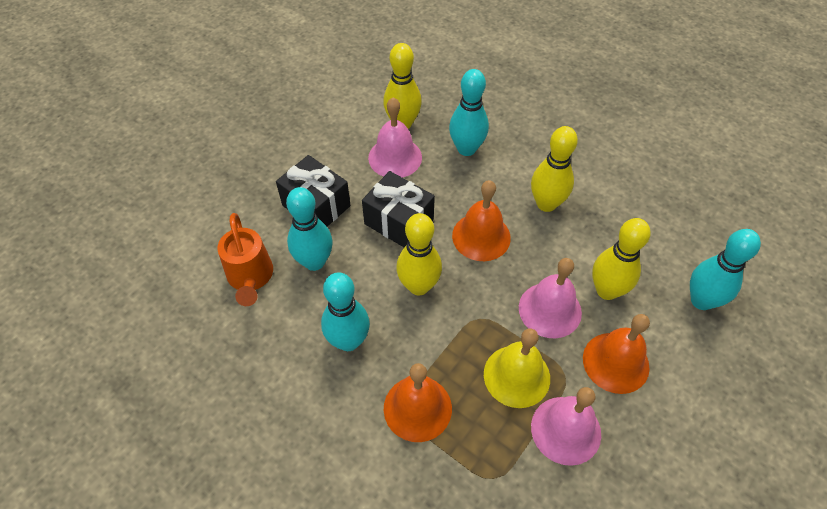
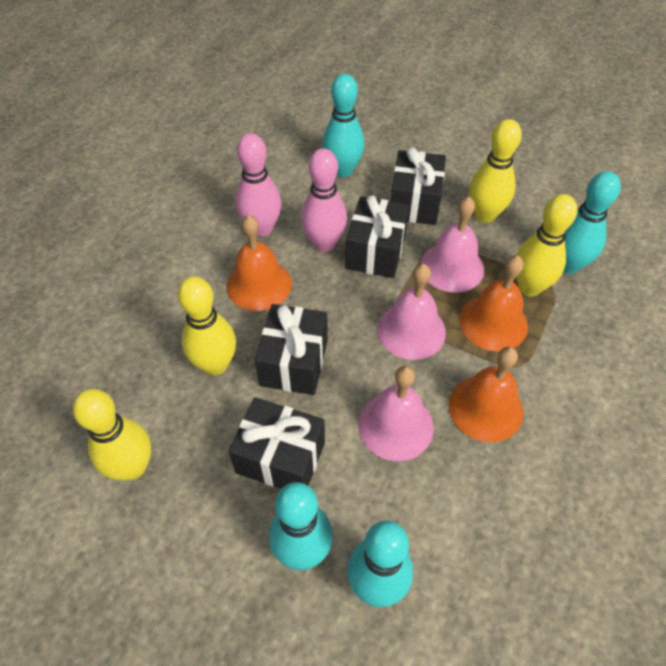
black gift: [276,155,351,227] [362,171,435,247] = 2 -> [229,397,325,489] [255,304,328,395] [345,195,409,278] [391,147,446,225] = 4
orange watering can: [218,213,273,306] = 1 -> none = 0
pink bowling pin: none = 0 -> [236,133,281,237] [301,149,347,252] = 2
yellow bell: [484,329,550,408] = 1 -> none = 0

